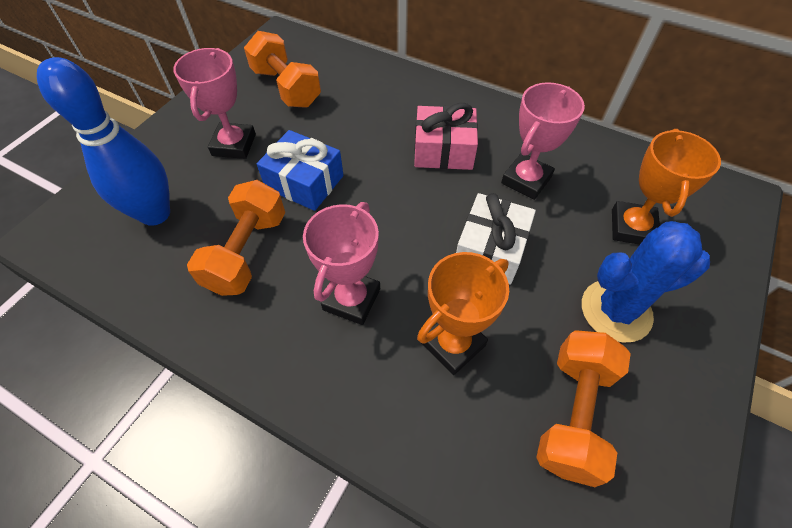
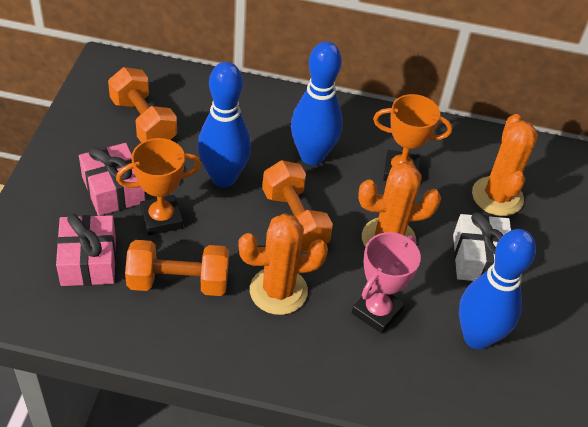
blue bowling pin: [37,57,170,226] = 1 -> [198,62,251,187] [291,41,343,165] [459,229,536,350] = 3
blue cactus: [582,221,710,343] = 1 -> none = 0
blue gift: [257,130,343,211] = 1 -> none = 0
orange cactus: none = 0 -> [238,213,328,315] [358,162,441,247] [472,114,538,216] = 3
pink gift: [414,103,478,170] = 1 -> [56,214,116,286] [79,143,145,216] = 2
pink trophy: [173,48,256,159] [303,202,380,325] [501,82,585,200] = 3 -> [352,232,421,334] = 1

